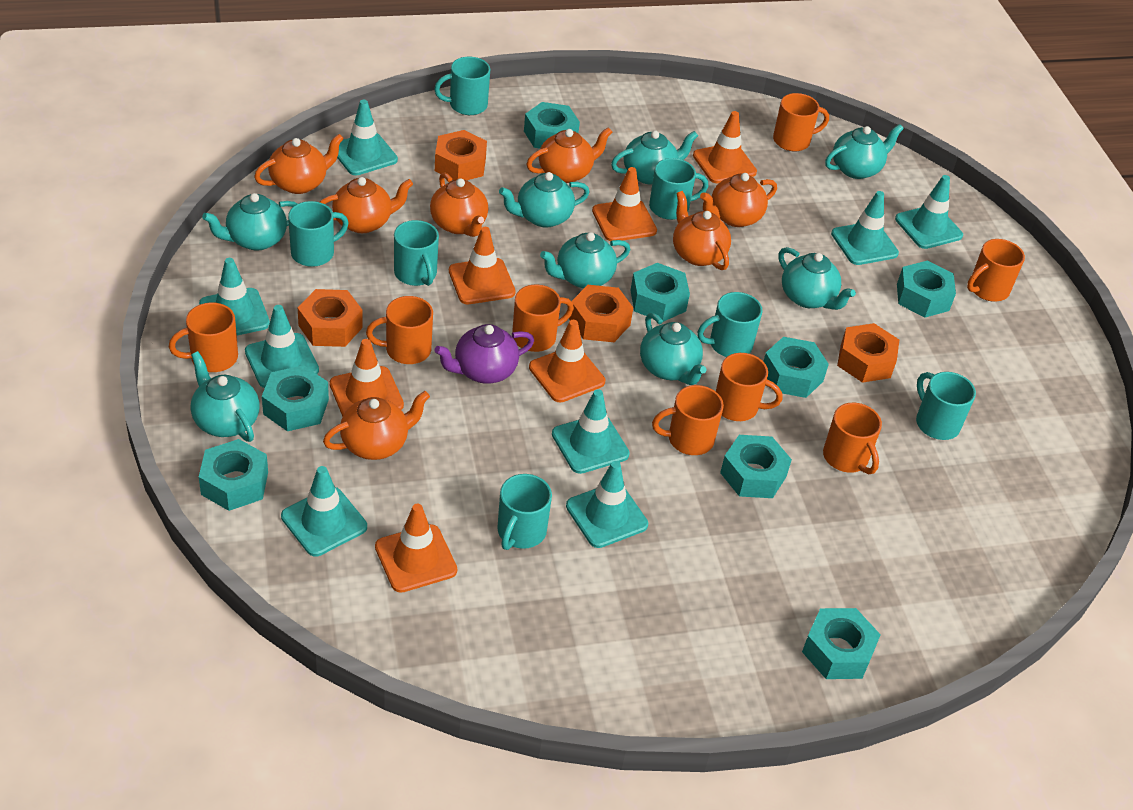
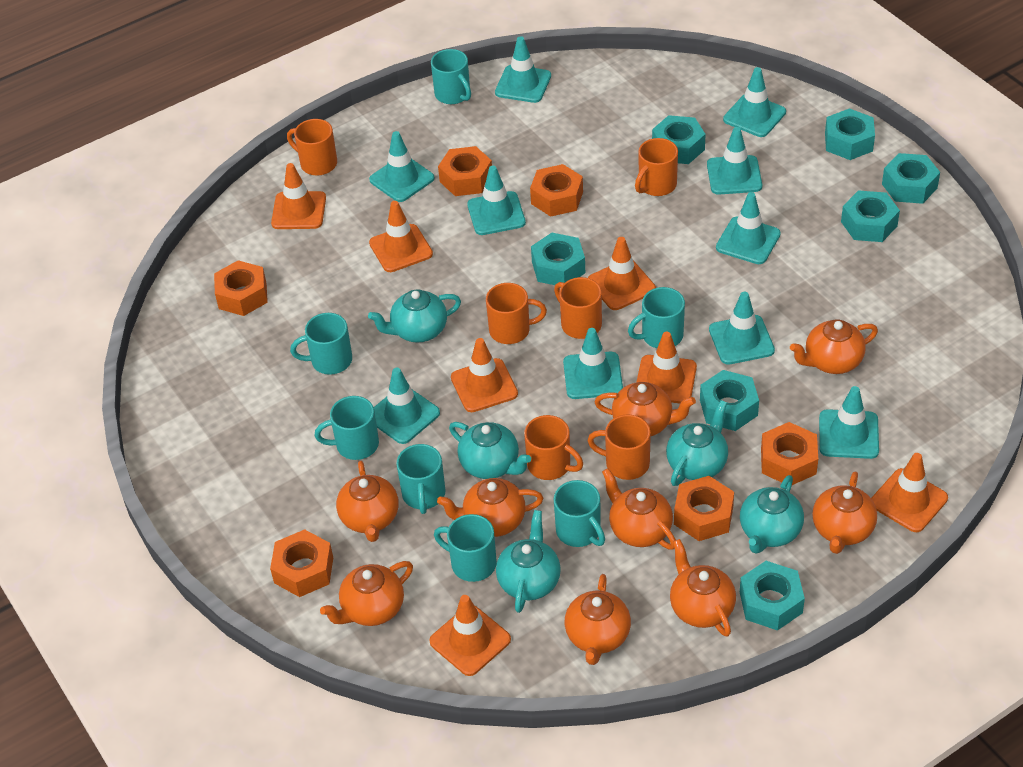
orange mug: [169,303,238,372] [366,296,433,364] [512,285,574,352] [652,385,724,455] [716,353,783,421] [773,93,829,151] [823,403,882,474] [967,239,1025,302] = 8 -> [287,119,337,176] [486,283,547,344] [524,415,583,480] [554,277,602,339] [587,414,651,480] [635,138,678,196] = 6
orange nut: [298,289,363,347] [435,130,487,180] [569,285,633,342] [837,323,899,383] = 4 -> [214,260,268,316] [270,529,333,597] [438,146,492,196] [530,164,583,217] [674,476,734,541] [761,422,818,485] = 6
orange teapot: [254,134,344,194] [320,177,413,233] [323,391,430,460] [430,172,488,237] [526,127,612,183] [673,191,731,270] [700,173,777,227] = 7 -> [320,561,413,626] [336,461,399,542] [437,478,543,537] [565,574,631,665] [594,382,696,436] [602,468,676,549] [670,539,736,637] [790,319,878,374] [812,472,877,554] = 9
orange traffic cone: [330,339,404,417] [375,504,457,593] [449,227,516,304] [529,320,605,403] [592,167,657,241] [693,111,757,183] = 6 -> [271,163,326,229] [369,201,433,272] [429,595,511,676] [451,338,518,412] [588,237,656,310] [637,332,697,403] [871,453,948,532] = 7
purple teapot: [435,324,534,384] = 1 -> none = 0
turquoise nut: [199,439,268,511] [262,365,329,431] [524,102,580,149] [630,263,690,322] [720,435,792,498] [763,337,829,398] [802,608,881,679] [897,261,956,318] = 8 -> [531,233,585,285] [652,115,705,164] [700,370,759,431] [740,561,805,631] [825,108,875,160] [841,190,900,242] [882,153,940,204] = 7
turquoise teapot: [191,351,260,442] [202,193,297,250] [499,172,590,228] [540,232,630,288] [611,131,698,185] [640,313,706,385] [779,247,856,310] [825,124,904,179] = 8 -> [368,290,461,342] [449,422,531,479] [496,510,561,613] [666,400,728,486] [740,475,804,554] = 5
turquoise traffic cone: [199,258,270,335] [245,305,319,388] [281,466,367,556] [337,100,398,175] [552,389,630,474] [566,461,648,548] [831,191,899,265] [895,175,963,249] = 8 -> [369,131,435,202] [374,368,440,444] [467,166,526,235] [495,36,551,103] [563,328,623,399] [707,127,762,195] [709,292,775,365] [716,192,781,264] [723,67,786,137] [819,386,879,459] = 10

